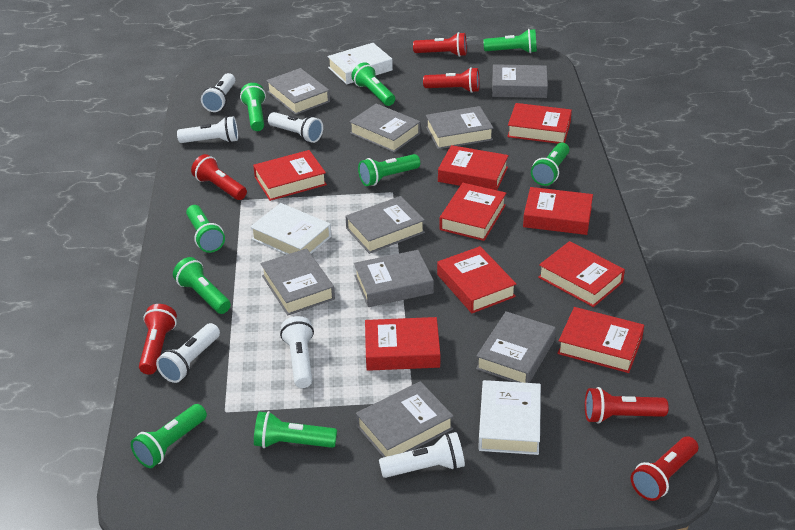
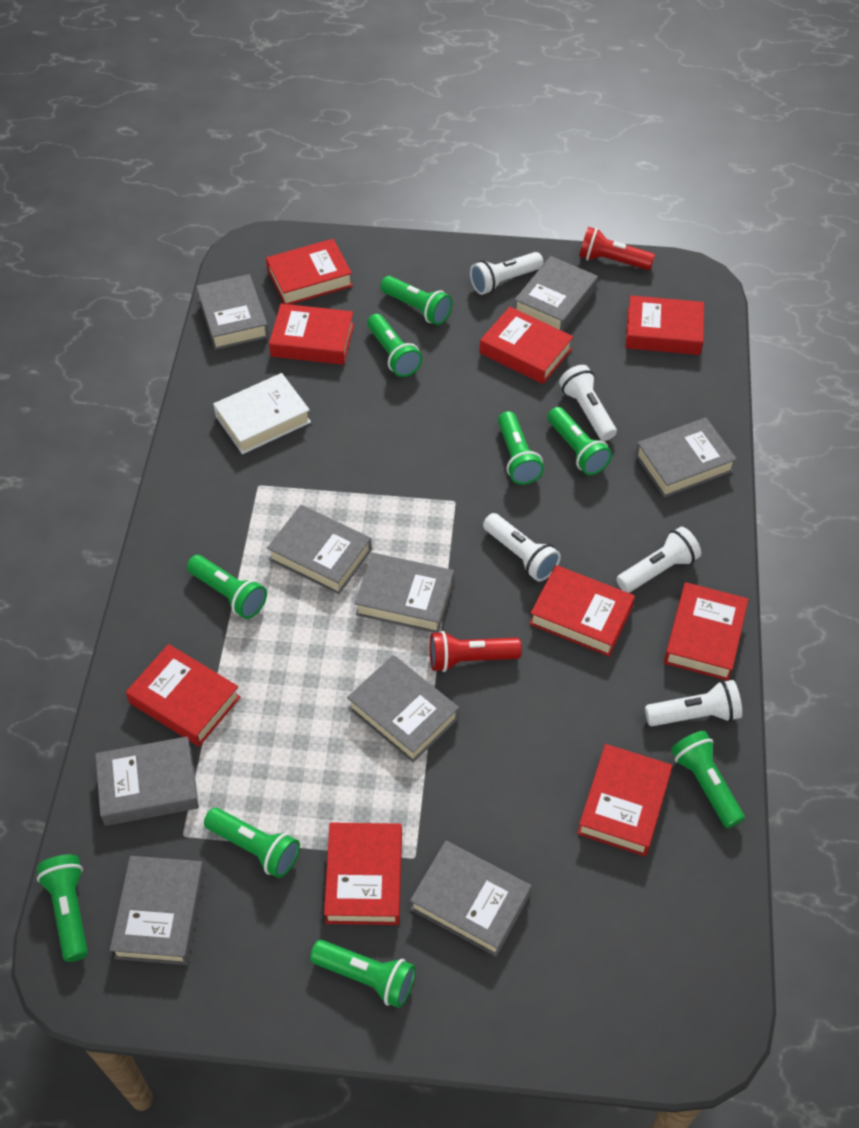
red flashlight: [139,304,177,375] [191,154,247,200] [413,32,467,57] [423,67,479,93] [585,387,669,424] [631,436,698,501] = 6 -> [430,631,522,672] [579,227,655,270] = 2
white book: [250,203,331,255] [327,43,393,85] [478,380,541,455] = 3 -> [213,373,311,454] = 1
white flashlight: [156,323,220,383] [177,116,238,143] [201,73,235,112] [268,112,323,143] [280,316,314,388] [379,432,465,478] = 6 -> [470,252,544,295] [483,513,561,582] [559,365,617,441] [617,527,701,593] [645,680,742,726] = 5

